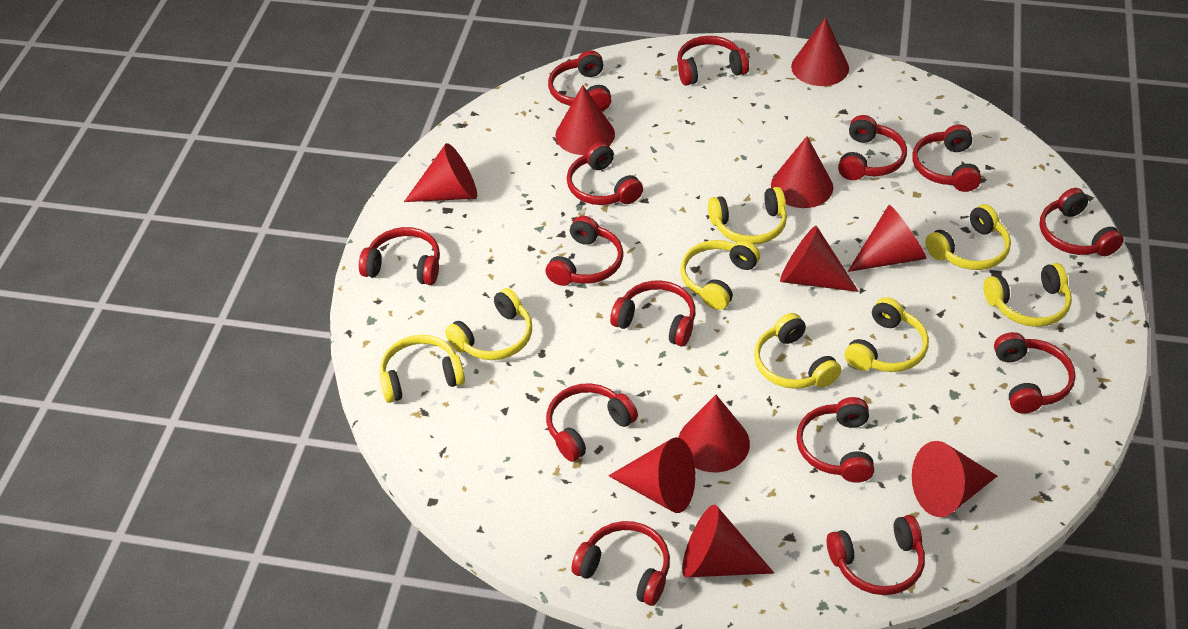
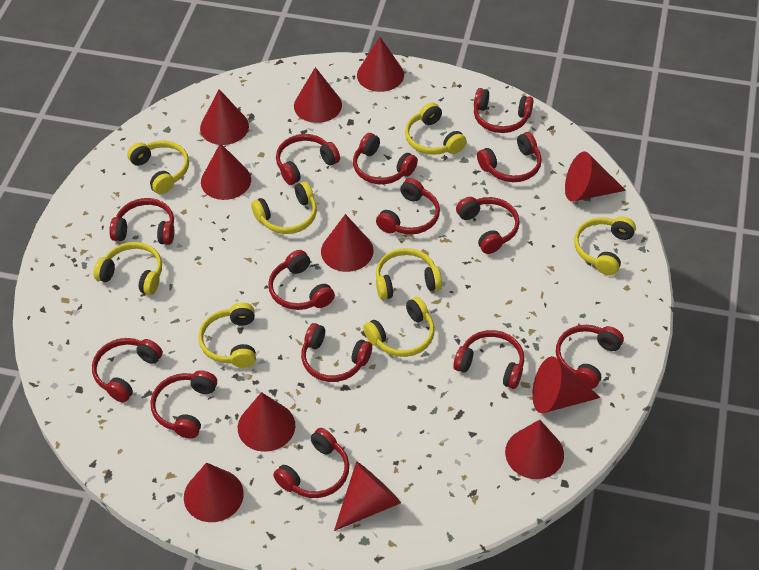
red cone: [404,143,477,202] [555,85,615,155] [608,437,695,513] [678,395,750,472] [682,505,774,577] [771,136,833,208] [780,226,859,292] [791,17,849,86] [848,205,926,272] [912,441,997,517] = 10 -> [184,462,244,522] [200,89,249,145] [201,143,251,200] [238,392,295,452] [294,67,342,123] [321,214,373,272] [334,461,401,531] [357,37,404,92] [505,419,564,479] [532,356,601,413] [565,151,626,202] = 11

